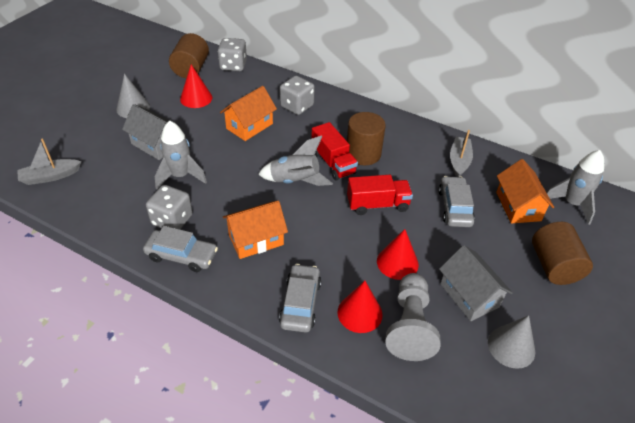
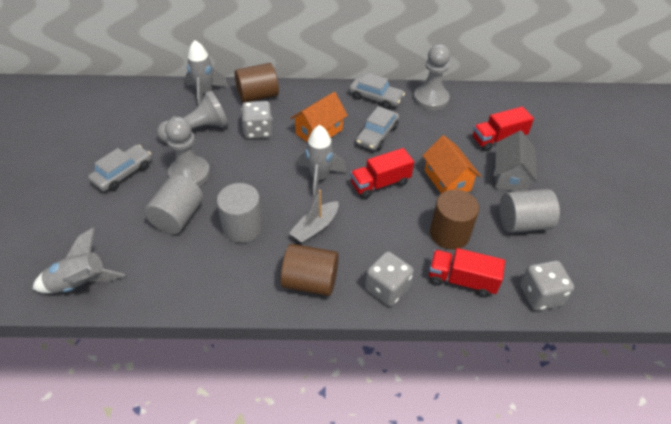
grey boat: [17,139,82,185] [450,130,473,177] = 2 -> [289,190,339,244] = 1
grey cone: [116,74,150,118] [488,315,535,369] = 2 -> none = 0
grey cylinder: none = 0 -> [144,175,203,234] [217,183,263,243] [500,189,560,233] = 3
grey house: [122,104,182,160] [439,245,513,321] = 2 -> [494,131,537,192] = 1
grey pawn: [385,273,441,361] = 1 -> [157,90,229,143] [165,117,210,186] [414,44,450,111] = 3
orange house: [220,86,277,141] [223,201,288,259] [496,159,554,224] = 3 -> [291,92,348,143] [422,135,481,194] = 2
red cone: [180,65,212,108] [337,281,383,333] [377,229,419,280] = 3 -> none = 0
red truck: [311,122,358,180] [347,175,413,215] = 2 -> [350,148,414,199] [429,248,505,298] [472,106,534,151] = 3

